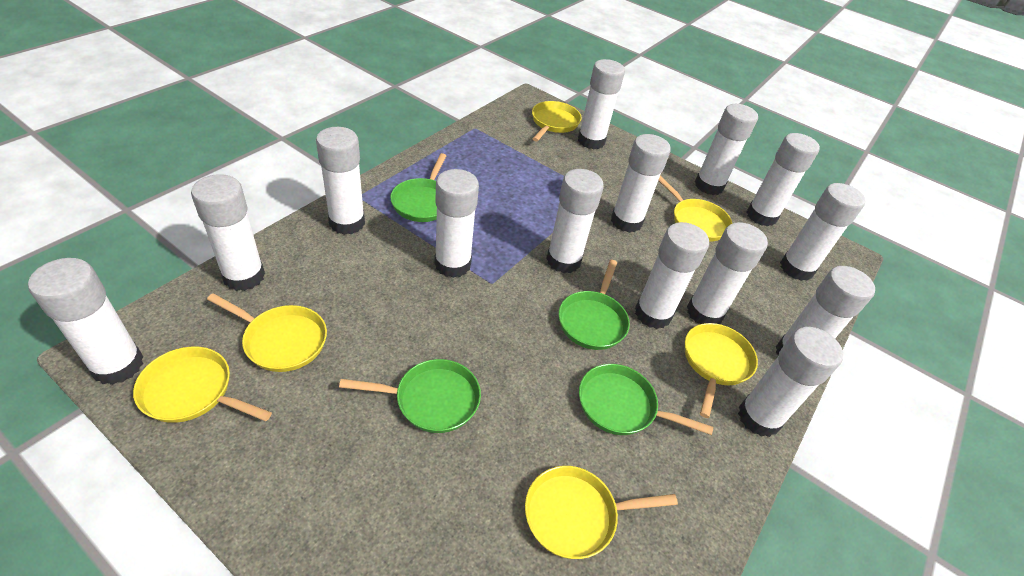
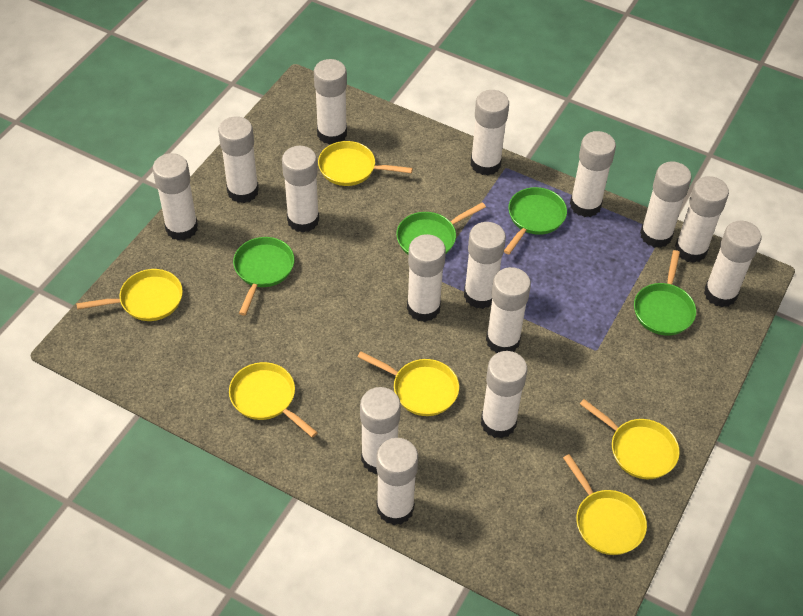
white glue stick: [28,258,143,385] [191,174,265,291] [316,127,365,235] [434,169,479,278] [546,169,604,273] [578,59,625,149] [611,134,671,233] [635,222,709,329] [687,222,768,324] [695,104,758,195] [738,327,843,437] [747,133,820,227] [776,266,875,356] [780,183,866,281] = 14 -> [153,153,198,240] [218,116,259,203] [282,146,319,233] [314,59,347,145] [360,387,401,474] [376,438,418,525] [407,234,446,322] [464,222,506,309] [471,90,509,175] [481,351,528,439] [486,267,531,354] [570,131,616,217] [640,162,692,248] [675,176,729,263] [704,220,761,307] = 15

